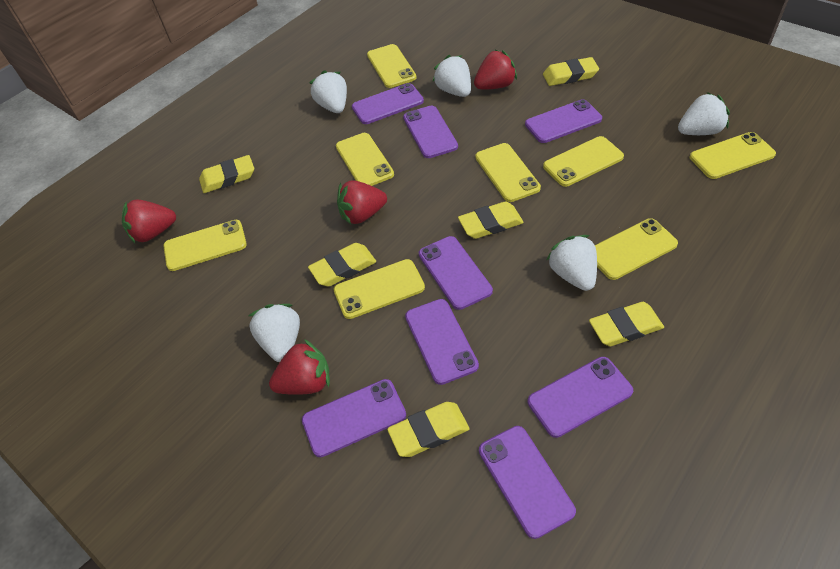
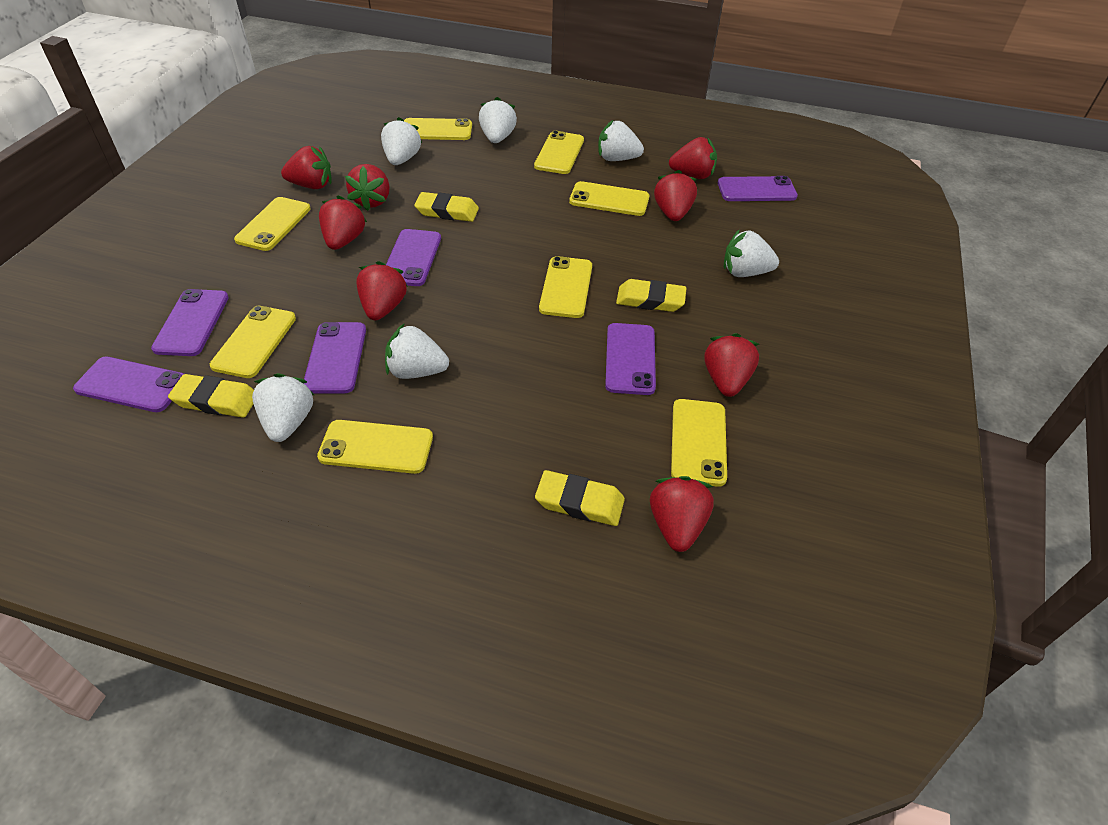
purple phone: [302,379,406,457] [352,83,424,124] [403,106,458,158] [405,299,479,385] [419,236,493,310] [479,426,576,539] [525,99,602,143] [528,357,633,438] = 8 -> [73,357,184,412] [151,289,229,356] [304,322,366,393] [386,229,441,286] [605,323,656,395] [718,176,798,201] = 6
red strawberry: [122,200,176,243] [269,339,330,395] [337,180,387,225] [474,50,517,89] = 4 -> [281,146,332,189] [319,195,367,250] [345,164,390,211] [356,261,408,321] [650,476,714,552] [654,170,697,221] [669,137,717,179] [704,333,759,397] = 8
white strawberry: [249,304,300,362] [309,70,347,113] [433,55,471,97] [547,235,597,291] [678,92,730,135] = 5 -> [252,373,314,442] [381,117,422,165] [385,323,449,379] [479,97,517,143] [598,120,644,161] [724,229,779,277] = 6
yellow eraser: [199,155,254,193] [308,243,376,286] [387,402,470,457] [458,201,524,239] [543,57,599,86] [589,302,664,346] = 6 -> [168,374,254,418] [414,192,479,222] [535,470,625,526] [616,279,687,312] = 4

